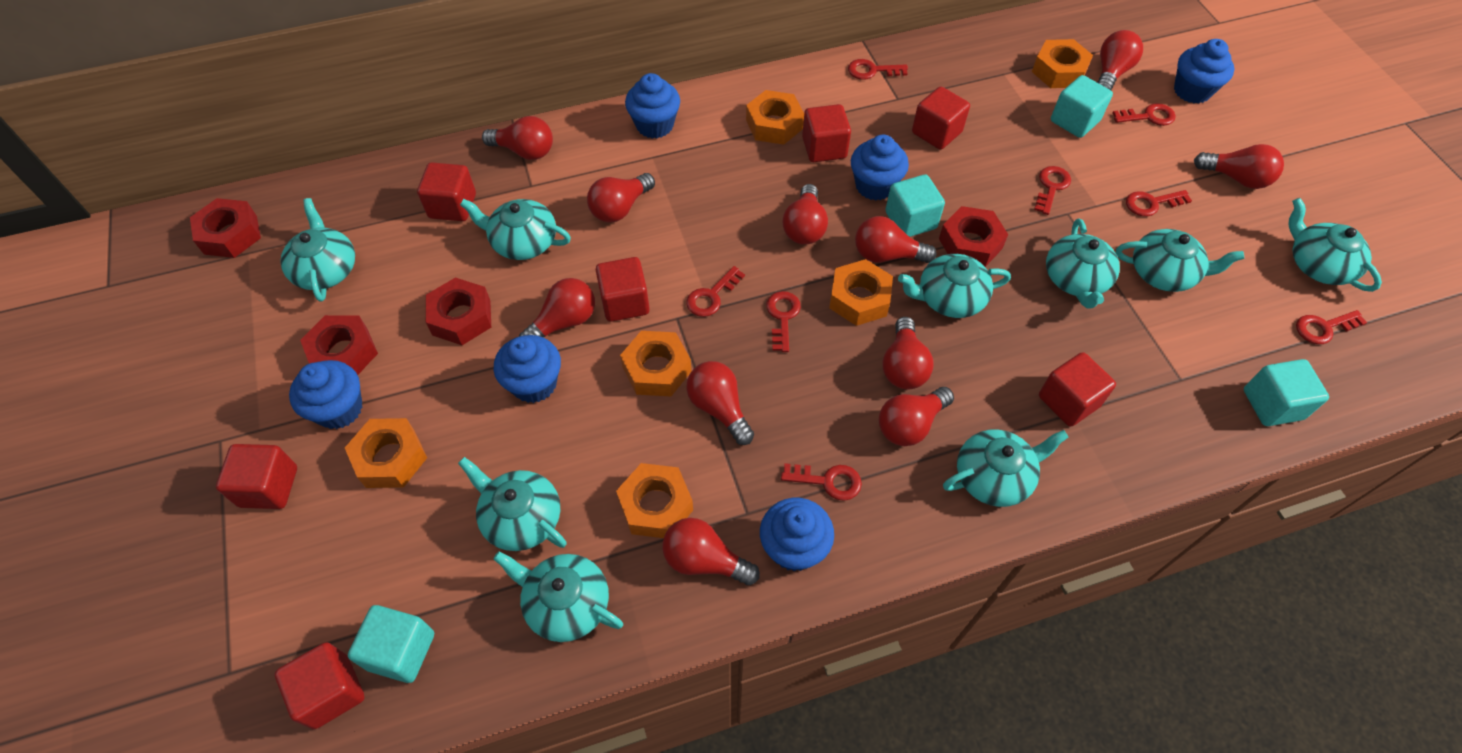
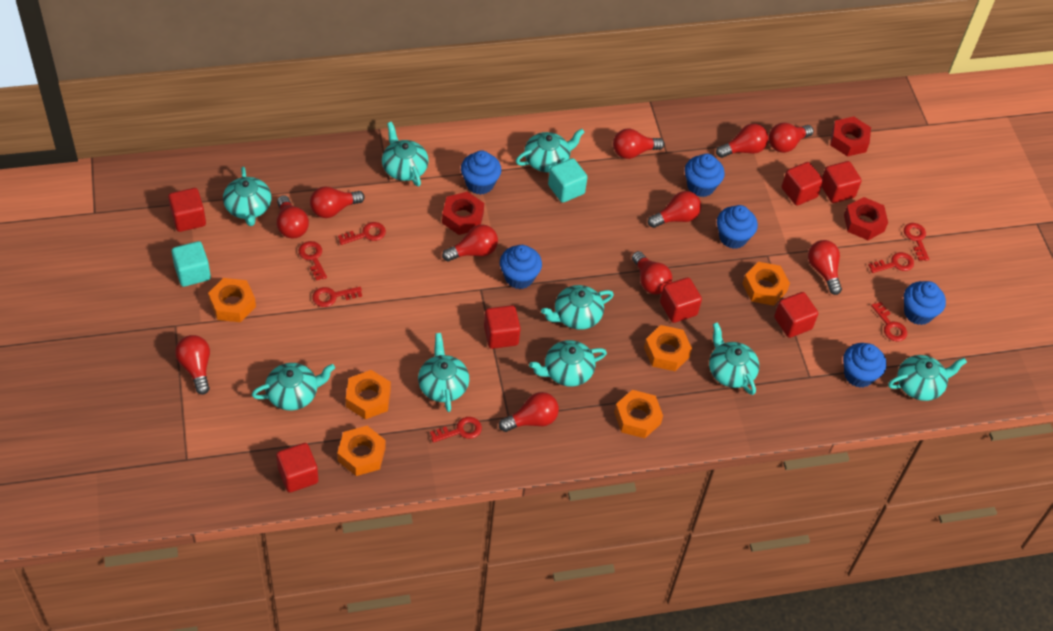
red key: [686,266,745,317] [766,291,801,352] [781,463,862,501] [848,59,908,80] [1034,166,1071,215] [1113,103,1176,126] [1126,190,1192,217] [1296,310,1367,344] = 8 -> [299,241,327,281] [312,287,362,307] [338,222,386,245] [430,417,482,443] [868,252,914,273] [871,302,907,341] [904,223,929,261] = 7
red nut: [190,198,261,258] [300,315,378,375] [426,277,491,345] [939,206,1008,267] = 4 -> [442,191,484,235] [830,116,871,157] [844,197,888,240] = 3
turquoise cube: [348,605,434,683] [885,174,945,237] [1051,75,1113,138] [1244,359,1329,426] = 4 -> [172,241,211,287] [548,158,588,203] = 2

